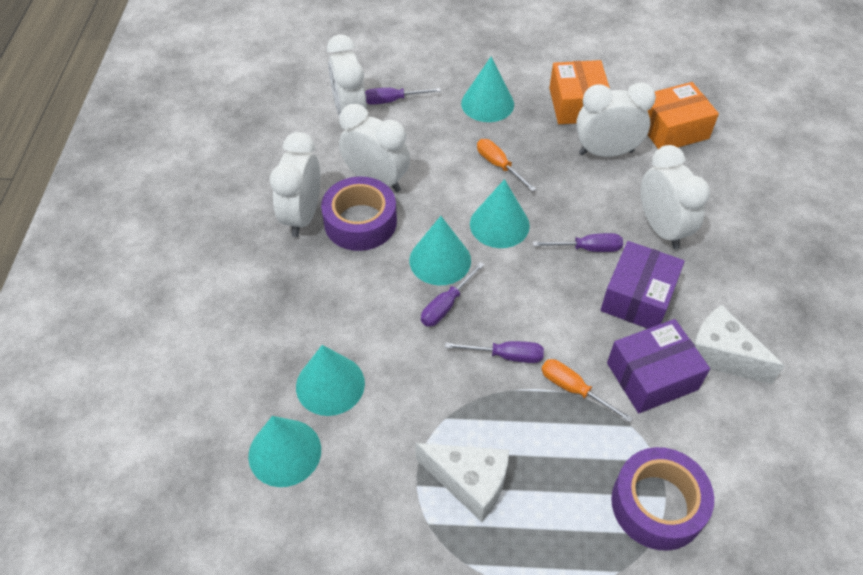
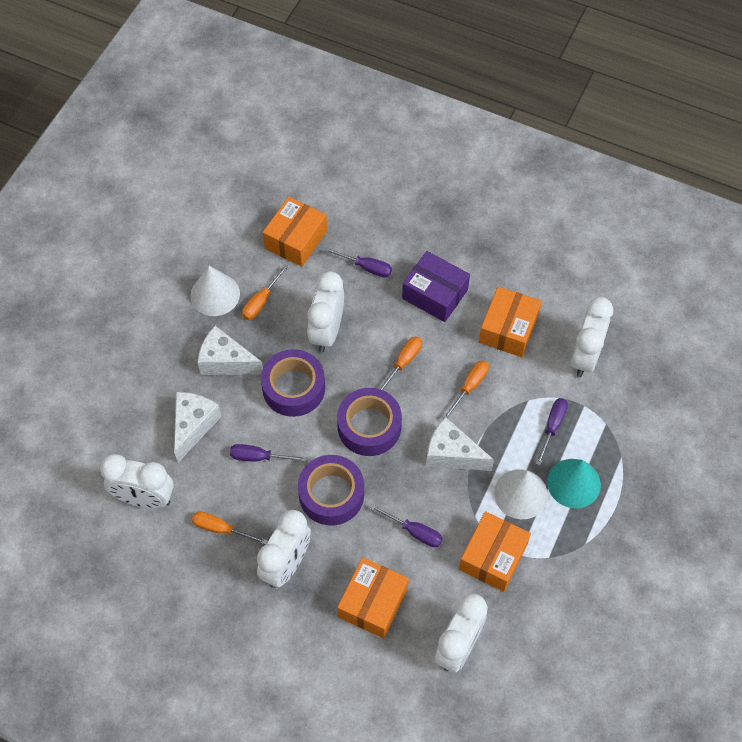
orange box: [549,60,610,124] [648,82,719,149] = 2 -> [263,197,327,267] [337,557,409,638] [459,511,531,592] [479,286,542,357] = 4
orange screwdriver: [477,139,536,192] [541,359,633,423] = 2 -> [192,511,268,545] [242,264,289,320] [379,336,422,390] [443,360,489,418] = 4
purple box: [601,241,685,329] [607,319,710,413] = 2 -> [402,251,470,322] = 1
purple tape: [321,177,397,251] [611,447,714,551] = 2 -> [261,349,325,417] [298,455,364,526] [337,388,402,456] = 3
turquoise cone: [248,416,321,487] [296,345,365,416] [409,216,471,285] [461,57,514,122] [470,179,530,248] = 5 -> [547,459,601,508] = 1
white cheese: [415,443,509,522] [693,305,784,384] = 2 -> [174,392,221,463] [197,326,263,375] [426,417,494,471] = 3
white cone: none = 0 -> [190,266,240,316] [494,469,548,519] = 2

